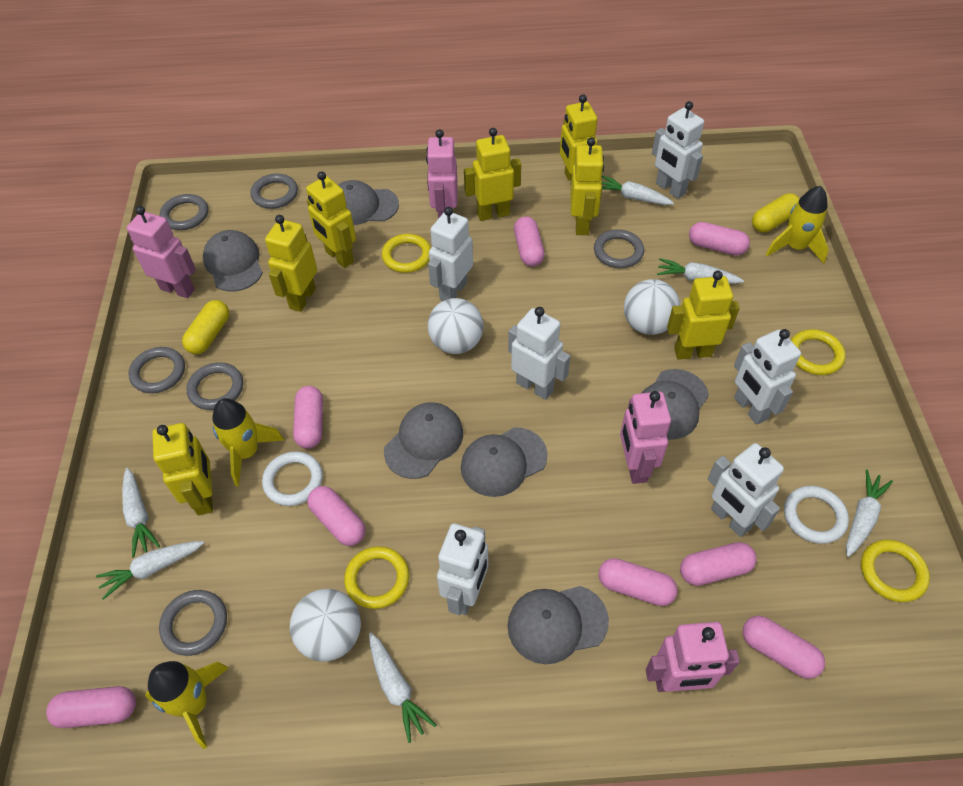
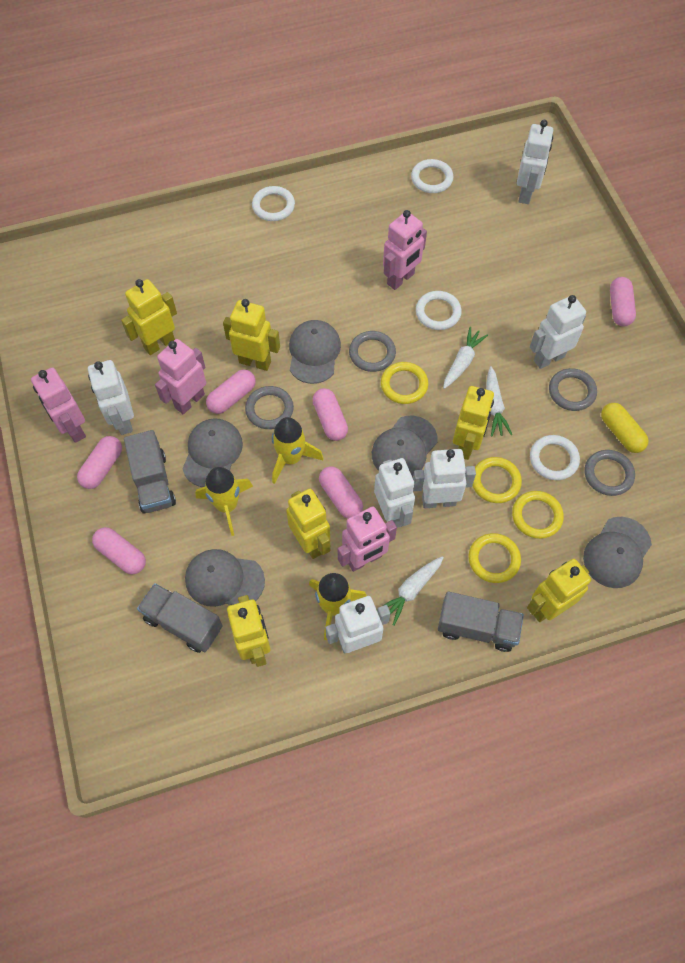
grey cap: [203,230,263,292] [338,180,399,225] [384,402,463,479] [461,427,548,497] [507,586,609,664] [641,369,709,440] = 6 -> [182,418,243,487] [185,549,265,607] [289,320,341,384] [372,416,438,477] [583,517,652,588] = 5
grey ring: [128,347,185,393] [159,590,227,656] [160,194,208,230] [187,362,243,410] [251,174,298,209] [594,229,644,268] = 6 -> [245,386,294,429] [349,331,396,372] [549,368,597,411] [585,450,635,496] = 4
grey truck: none = 0 -> [124,430,176,514] [137,583,222,653] [438,591,524,652] = 3
pink capsule: [46,686,136,728] [293,386,323,449] [307,486,365,546] [514,216,545,266] [598,558,678,606] [680,542,757,586] [689,222,750,255] [743,616,825,679] = 8 -> [77,436,122,489] [92,527,146,574] [206,369,256,414] [312,388,348,441] [319,466,363,519] [610,277,636,326] = 6
white ball: [289,589,361,661] [428,298,483,354] [624,279,680,335] = 3 -> none = 0
white carrot: [96,541,204,600] [122,468,160,557] [369,632,436,743] [602,175,674,205] [657,258,744,284] [846,470,893,557] = 6 -> [383,556,444,626] [443,327,488,389] [486,366,512,437] = 3
white ring: [262,451,323,506] [784,486,849,544] = 2 -> [252,186,295,221] [411,159,453,193] [416,291,462,330] [530,435,580,480] = 4
yellow capsule: [182,300,229,354] [752,193,800,232] = 2 -> [601,403,649,453] = 1
yellow robot: [152,423,213,515] [265,215,317,312] [306,171,356,268] [464,128,521,221] [560,95,597,181] [570,137,604,235] [667,270,740,360] = 7 -> [121,279,177,355] [223,299,280,371] [227,595,270,667] [286,489,331,559] [453,386,494,460] [527,559,591,622] = 6

